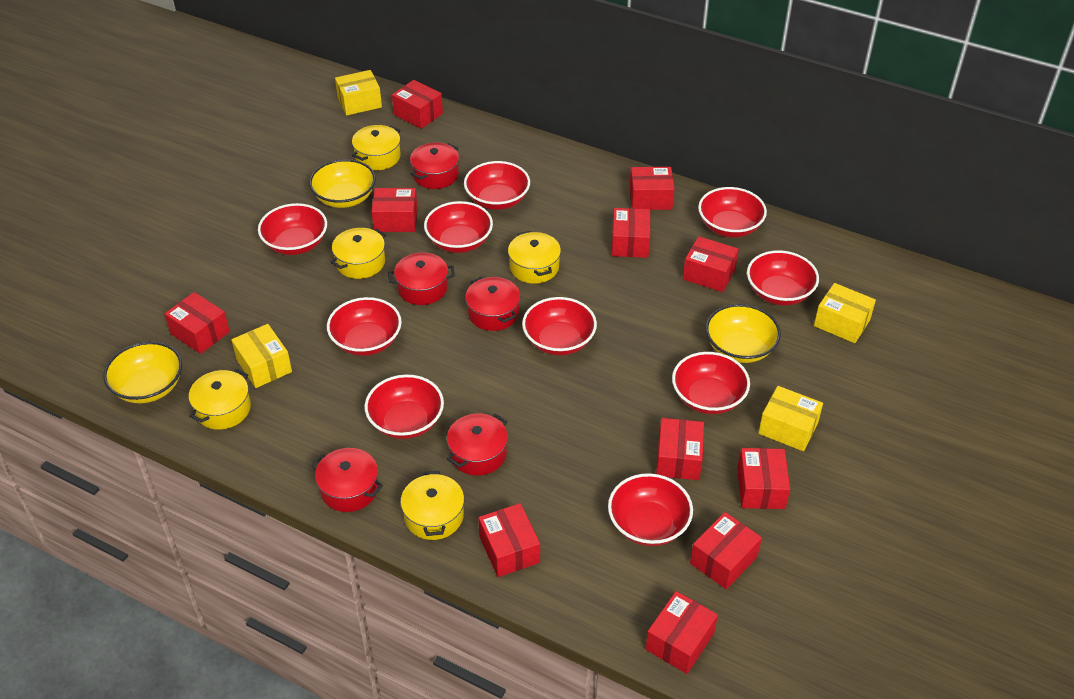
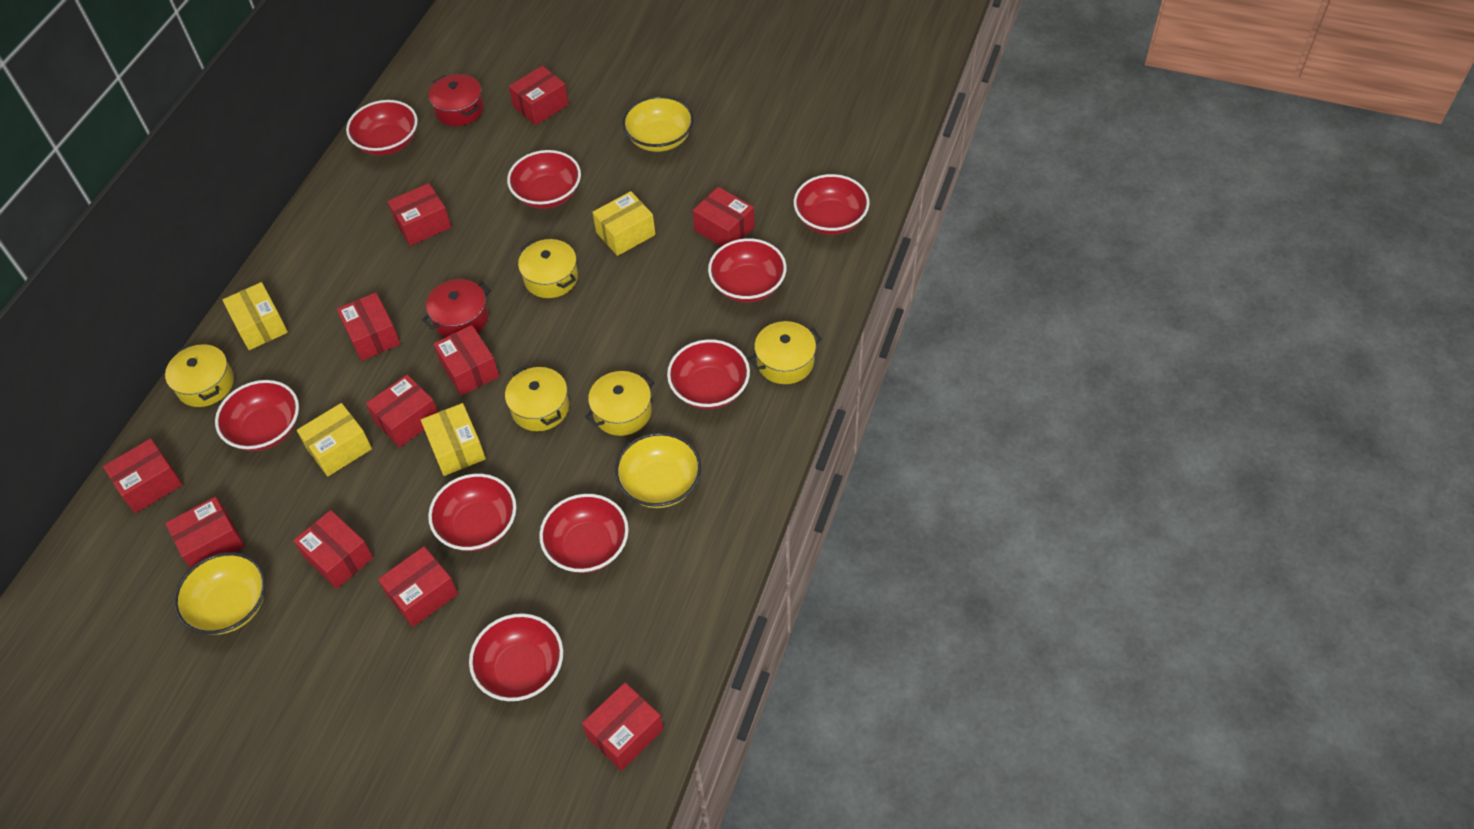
red bowl: [258,203,327,255] [327,297,402,356] [365,375,444,439] [424,201,493,253] [464,161,530,210] [522,297,597,355] [608,473,693,546] [672,352,750,414] [698,187,767,237] [747,250,819,306] = 10 -> [215,380,299,451] [346,100,418,156] [428,474,516,551] [469,613,563,701] [507,150,581,209] [539,494,629,573] [667,339,750,409] [708,238,787,303] [794,174,870,235] = 9
red pot: [311,448,383,512] [388,252,455,305] [410,143,459,189] [447,414,508,476] [465,276,520,331] = 5 -> [422,279,491,337] [429,74,484,126] = 2

